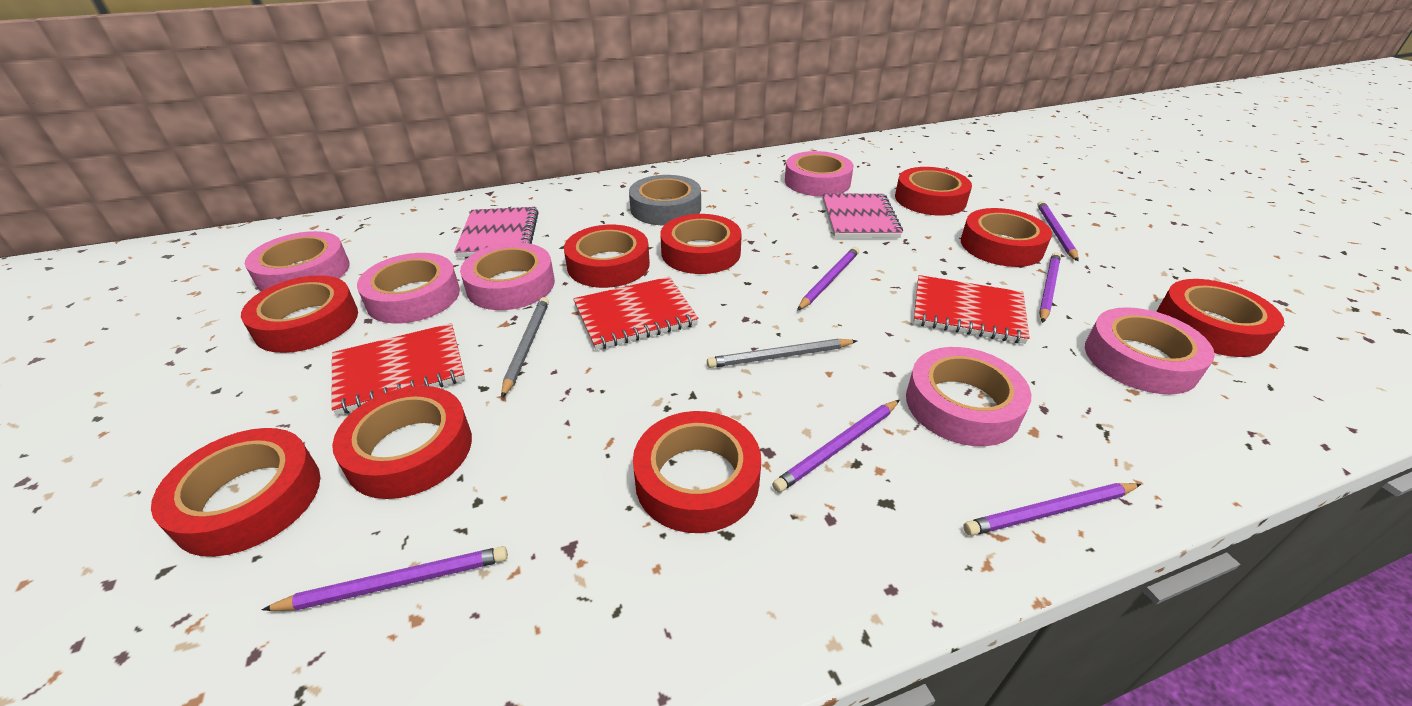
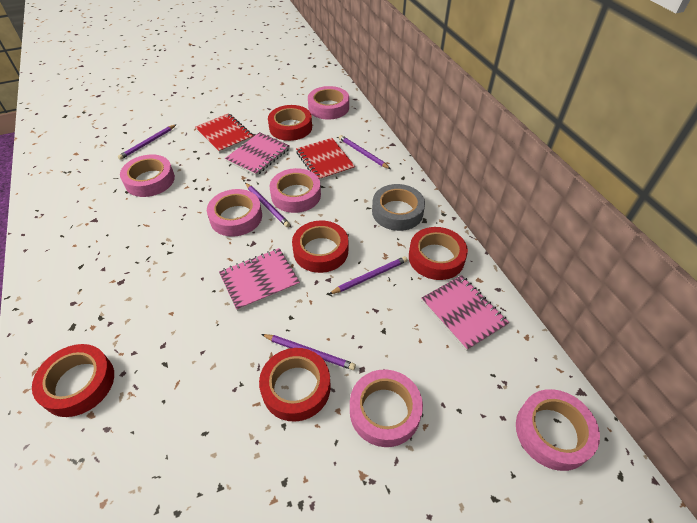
grey pencil: [501,297,549,398] [707,339,857,368] = 2 -> none = 0
pink notebook: [454,207,539,257] [822,194,903,238] = 2 -> [219,248,300,311] [225,132,290,176] [421,275,509,351] = 3
purple pencil: [262,546,508,611] [772,400,900,493] [797,247,859,311] [963,483,1141,536] [1037,201,1079,261] [1039,253,1061,323] = 6 -> [118,124,177,160] [245,183,290,227] [261,334,356,370] [329,256,408,294] [339,135,391,169] = 5
red notebook: [331,323,465,415] [573,277,699,350] [913,275,1030,344] = 3 -> [195,113,253,153] [296,138,355,181] = 2
red tape: [151,428,320,557] [241,275,358,353] [332,386,472,499] [564,225,650,288] [633,411,761,533] [660,214,742,274] [895,167,972,216] [961,208,1052,267] [1157,279,1284,357] = 9 -> [32,344,114,417] [259,348,331,422] [268,105,312,141] [292,220,348,273] [409,227,468,280] = 5

